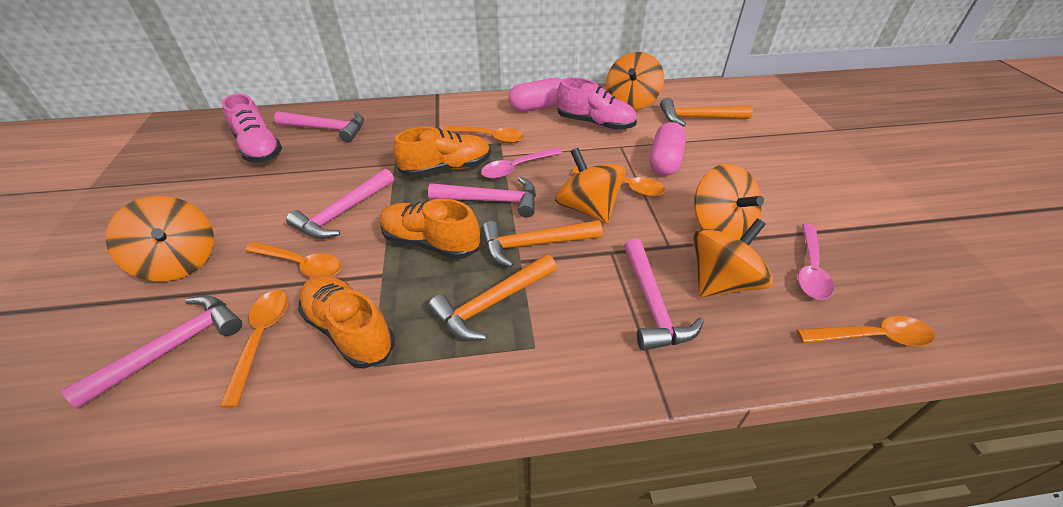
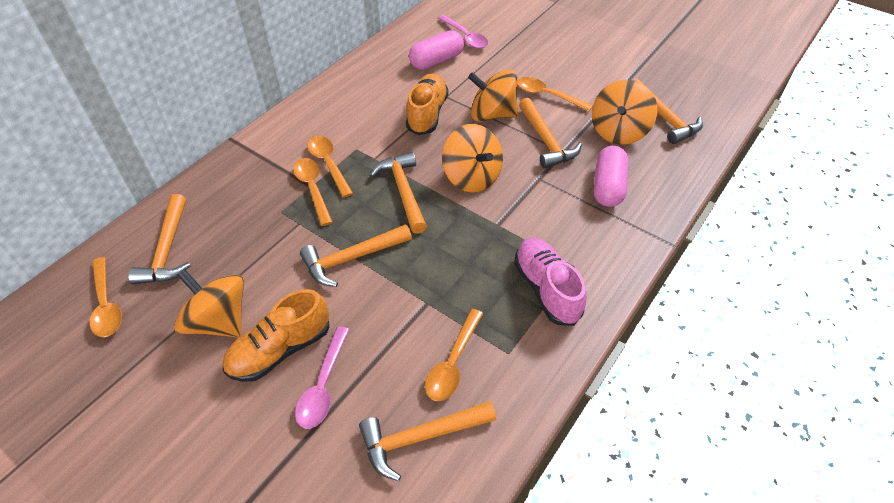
orange hammer: [428,254,557,341] [481,220,602,268] [660,98,753,126] = 3 -> [128,194,191,284] [300,224,412,287] [359,401,496,481] [370,152,427,234] [519,98,582,169] [633,79,703,144] = 6
orange shoe: [298,275,395,369] [380,199,480,259] [393,127,491,177] = 3 -> [223,289,330,382] [406,73,448,135] = 2
orange spinning top: [106,196,214,281] [555,148,626,224] [606,52,664,110] [692,218,773,297] [694,164,764,240] = 5 -> [174,269,244,337] [442,124,503,193] [468,69,518,122] [592,80,657,145] = 4
pink hammer: [61,295,242,409] [274,111,364,142] [286,168,394,239] [428,177,536,218] [624,238,704,351] = 5 -> none = 0
pink shoe: [222,94,282,163] [556,77,637,130] = 2 -> [514,238,587,326] = 1

